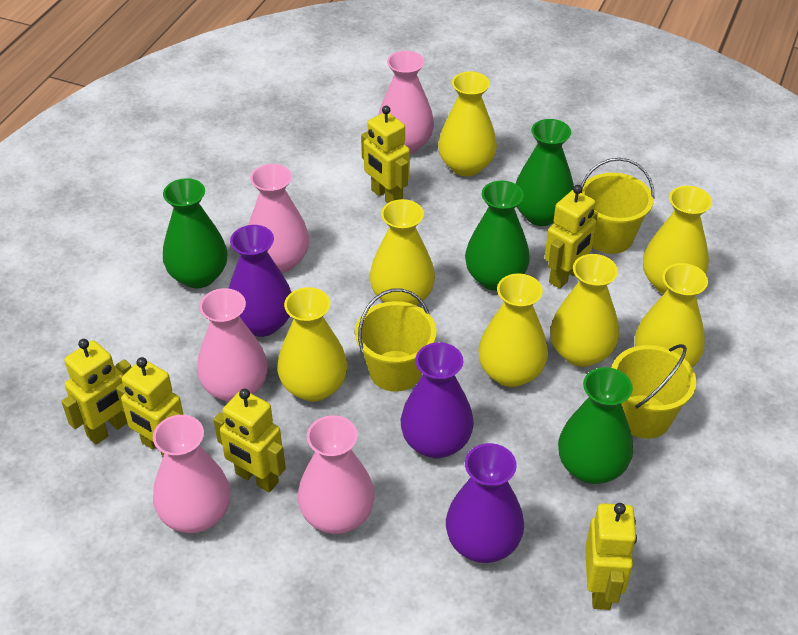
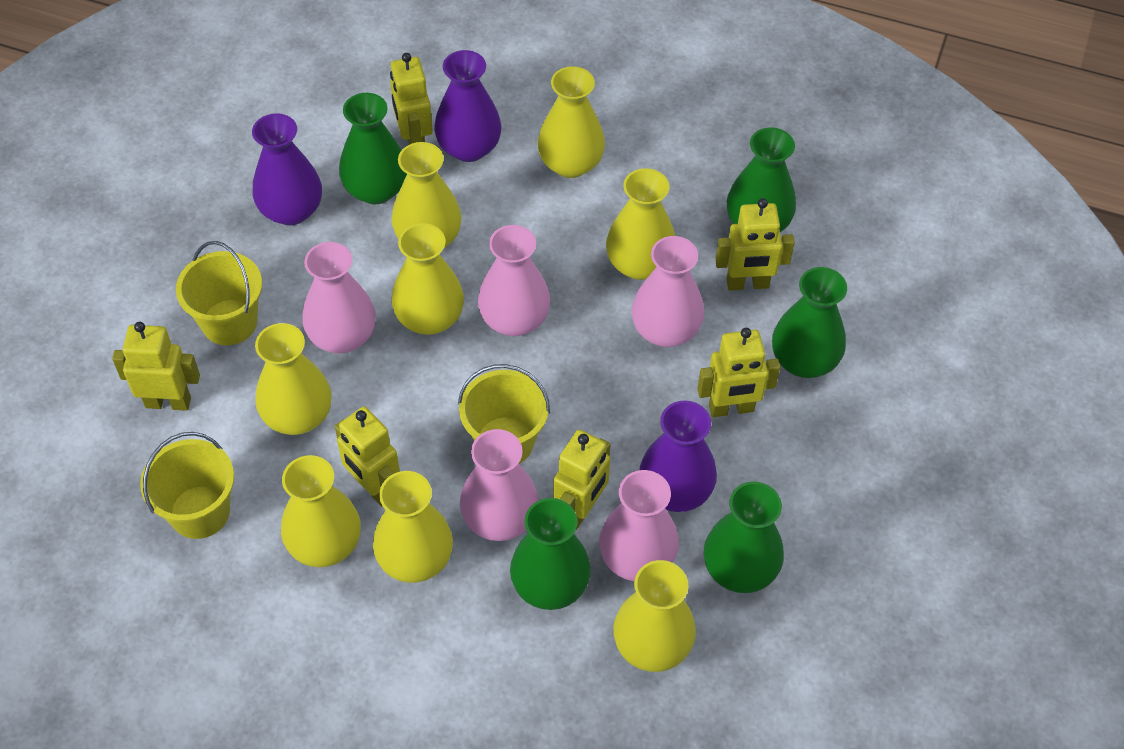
green vase: [163,178,227,288] [465,181,530,291] [516,119,574,226] [558,367,633,484] = 4 -> [339,93,407,204] [510,498,591,610] [704,481,784,593] [727,127,796,232] [772,267,847,378] = 5
yellow vase: [277,287,348,402] [370,199,435,305] [438,72,497,176] [478,273,548,387] [550,254,619,367] [635,263,708,367] [643,186,712,294] = 7 -> [255,323,332,435] [281,455,361,567] [373,471,453,583] [391,142,462,248] [392,223,464,335] [538,66,605,178] [606,168,675,280] [613,560,696,672] = 8

